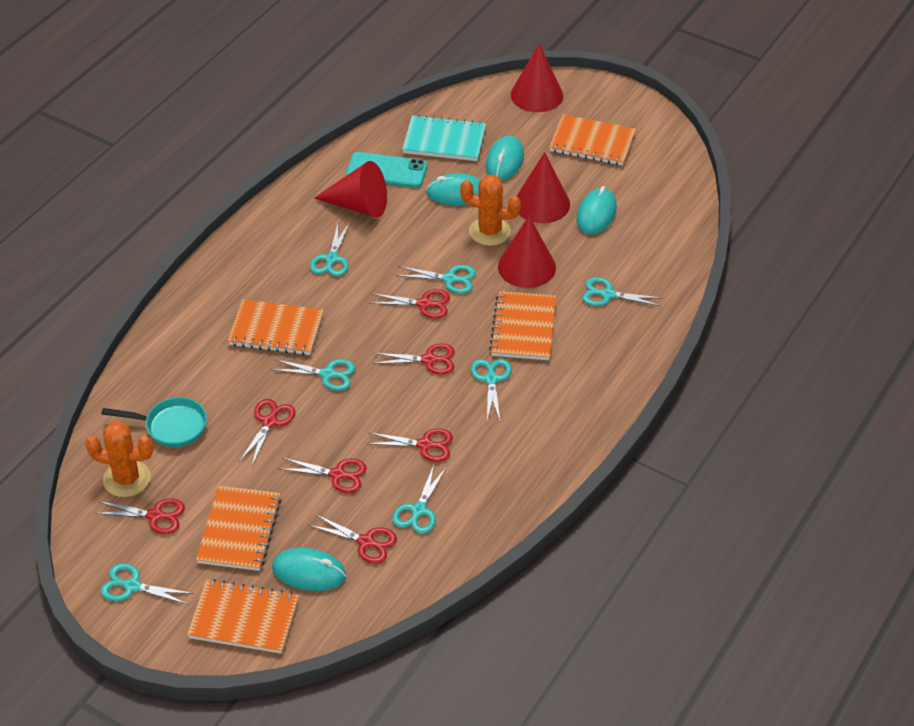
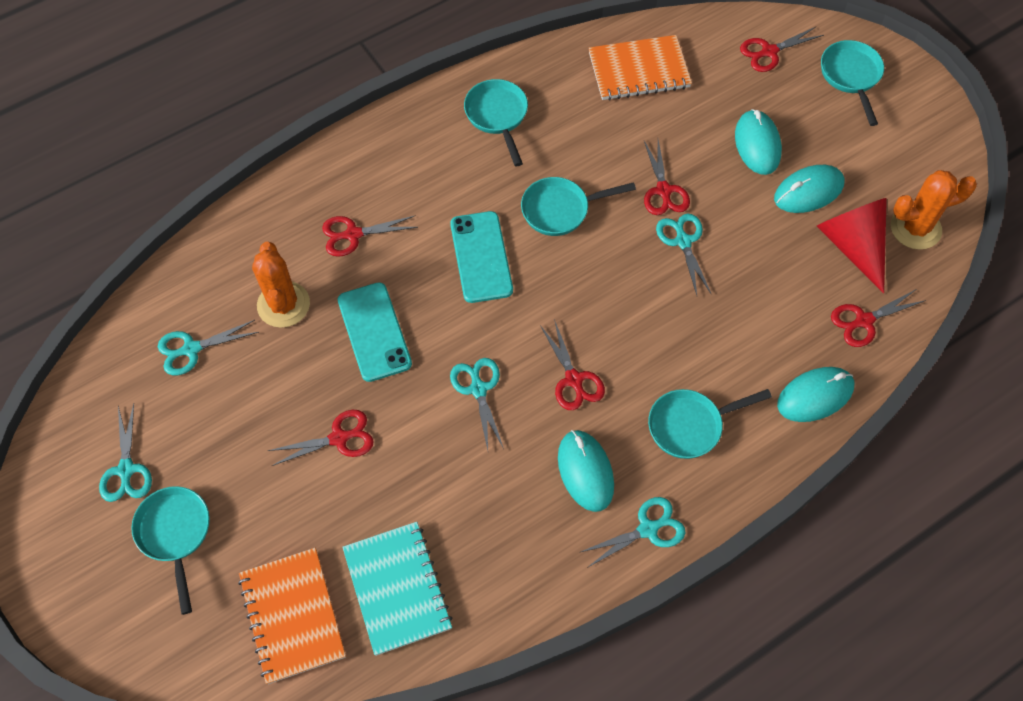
orange notebook: [187,579,299,654] [196,486,281,571] [228,299,324,355] [489,291,556,360] [549,114,636,166] = 5 -> [238,548,346,684] [589,35,692,100] = 2
red cone: [314,161,387,218] [498,216,556,288] [511,44,563,112] [517,152,570,223] = 4 -> [817,198,887,293] = 1
red scissors: [94,498,185,534] [239,399,295,465] [279,458,367,493] [309,514,397,564] [366,428,453,462] [369,289,450,319] [373,344,455,375] = 7 -> [268,410,374,466] [322,215,418,257] [540,319,605,410] [644,140,690,215] [740,27,824,72] [831,290,926,347] = 6
turquoise pan: [101,397,207,447] = 1 -> [131,486,210,615] [464,79,528,166] [521,177,636,236] [648,389,772,459] [821,40,884,126] = 5
turquoise phone: [346,152,427,188] = 1 -> [338,282,412,382] [450,211,513,303] = 2
turquoise scissors: [101,563,194,604] [273,359,355,391] [310,222,350,276] [392,465,447,534] [396,265,476,294] [471,359,512,420] [582,277,661,306] = 7 -> [99,404,152,502] [158,320,259,375] [450,358,504,450] [581,497,685,568] [656,214,712,295] = 5

